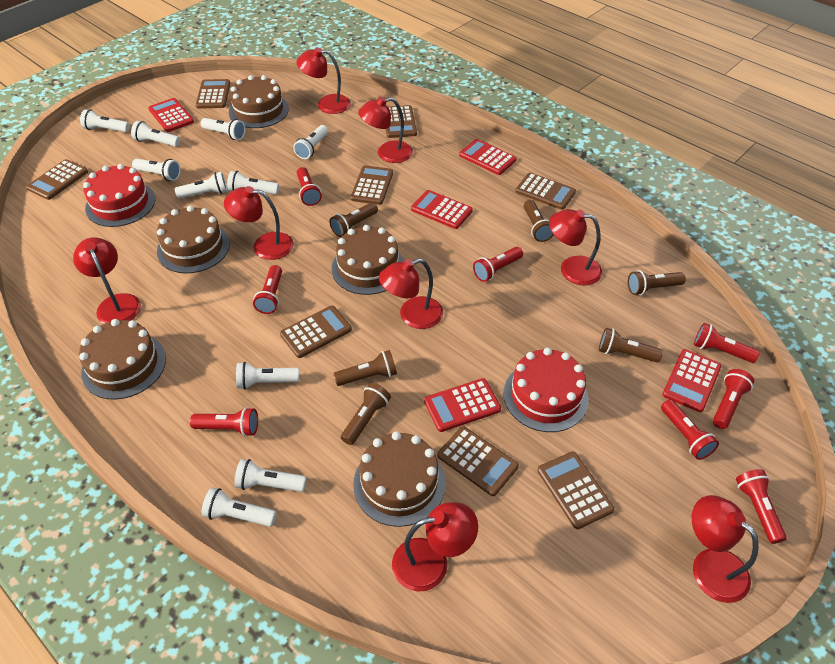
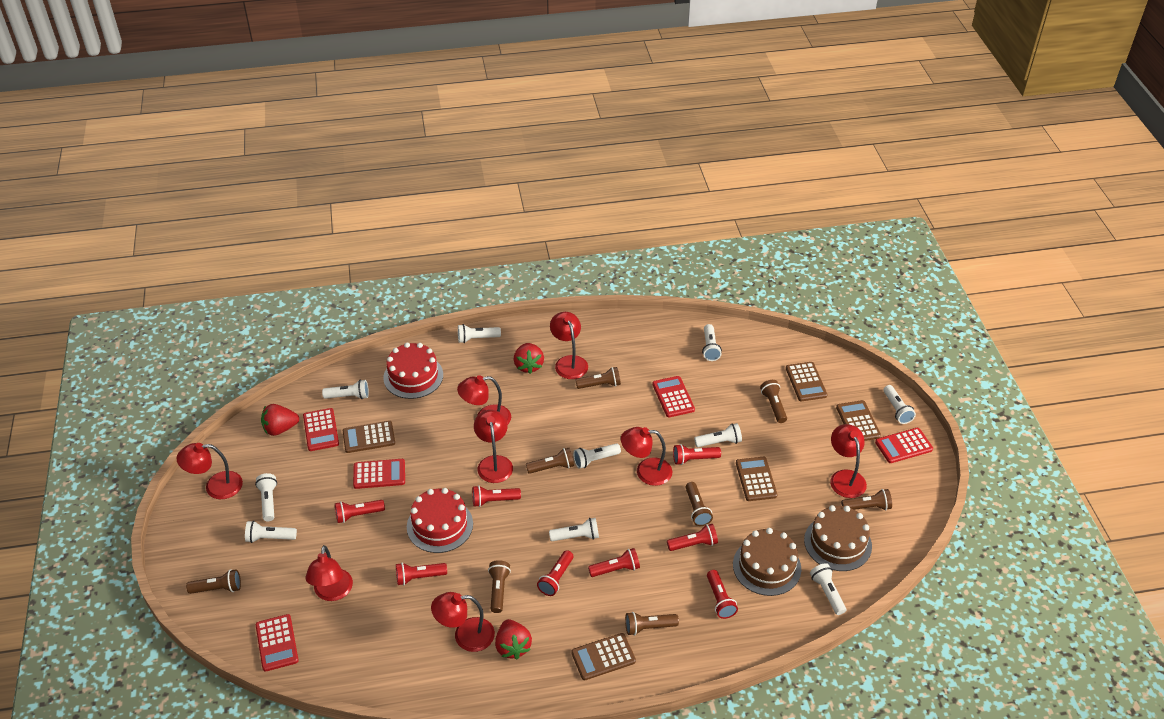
brown cake: [79,319,166,400] [157,206,230,273] [229,75,289,128] [331,225,404,295] [353,432,446,527] = 5 -> [733,528,801,596] [804,505,872,571] = 2
brown calculator: [27,159,88,200] [196,79,230,109] [280,305,352,358] [351,165,393,205] [386,105,417,138] [437,427,519,496] [515,173,576,210] [538,451,614,529] = 8 -> [343,421,395,453] [571,633,636,680] [736,457,778,501] [786,362,828,401] [836,400,881,441] = 5
brown flashlight: [330,203,378,237] [333,350,397,386] [341,383,391,445] [524,200,554,242] [599,328,663,362] [628,270,686,295] = 6 -> [186,569,241,594] [488,560,511,613] [526,448,574,474] [575,367,621,389] [625,612,679,636] [686,482,713,526] [760,380,787,423] [841,489,892,510] = 8
red strawberry: none = 0 -> [261,404,299,436] [495,619,532,659] [514,343,544,374] = 3

